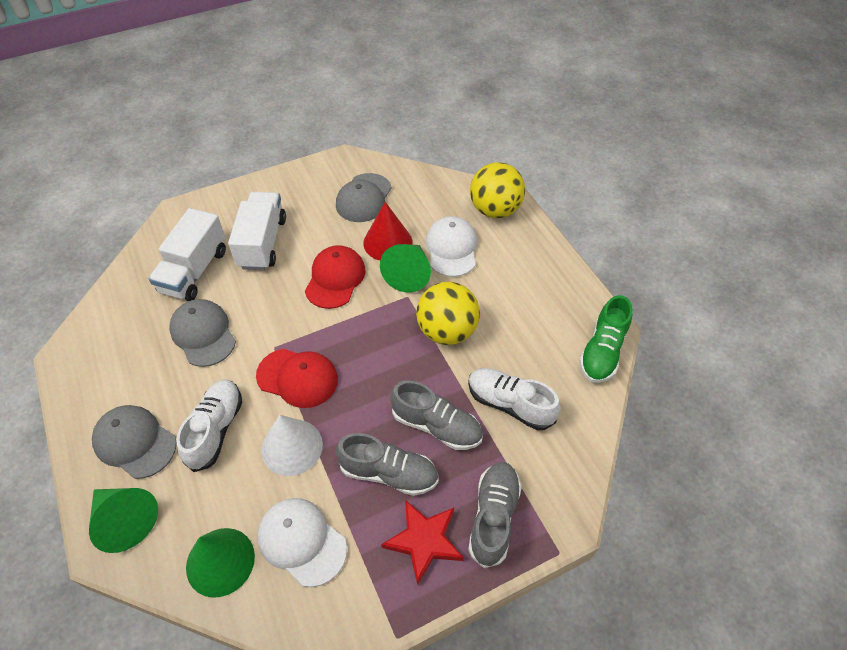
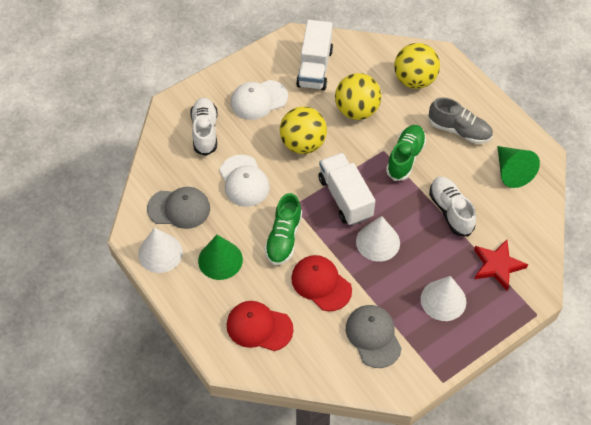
green cone: [89,488,158,553] [186,528,255,598] [380,244,431,293] = 3 -> [198,235,243,280] [497,146,540,188] = 2
green shoe: [579,295,633,383] = 1 -> [265,193,302,265] [386,125,426,181] = 2
grey cap: [92,405,177,479] [169,299,236,367] [336,173,392,222] = 3 -> [147,187,210,229] [346,305,402,368] = 2
grey shoe: [336,433,439,496] [390,380,483,450] [468,462,522,568] = 3 -> [428,97,493,144] = 1
red cone: [363,202,413,261] = 1 -> none = 0
white cone: [261,415,323,476] = 1 -> [138,227,183,273] [356,216,400,262] [421,276,466,321] = 3
yellow ball: [416,282,480,345] [470,162,525,218] = 2 -> [280,106,327,154] [335,73,381,120] [394,43,440,89] = 3

